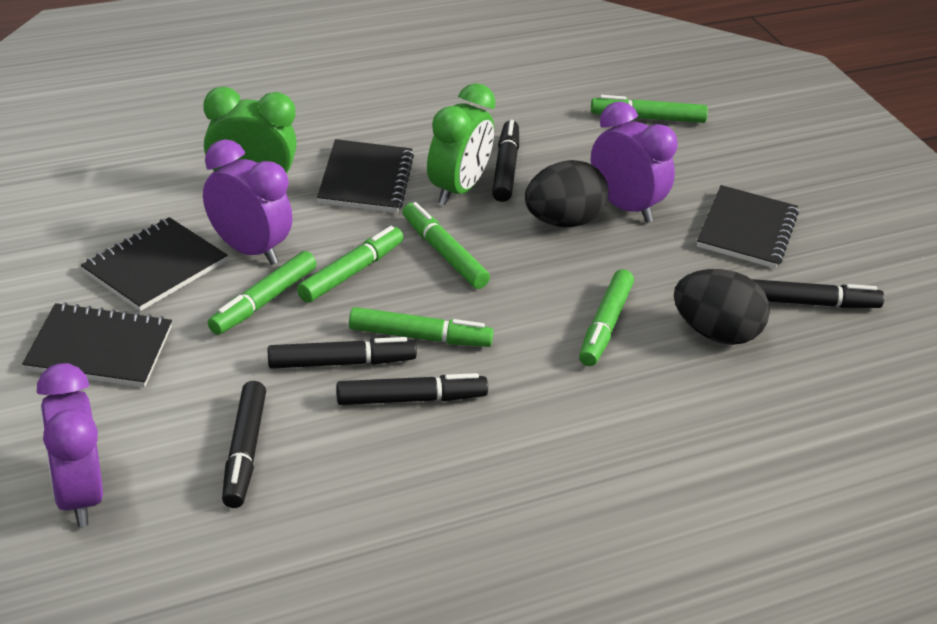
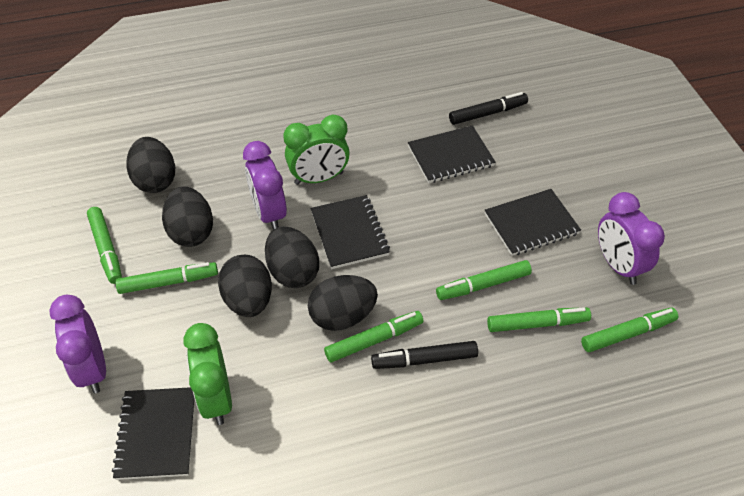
black egg: [525,160,609,227] [674,269,770,345] = 2 -> [126,137,175,193] [162,186,213,247] [218,255,272,317] [265,226,319,288] [308,275,378,331] = 5
black marker: [222,381,266,508] [268,337,417,369] [336,373,488,405] [492,120,519,202] [752,279,884,308] = 5 -> [371,341,478,369] [449,92,528,125] = 2

